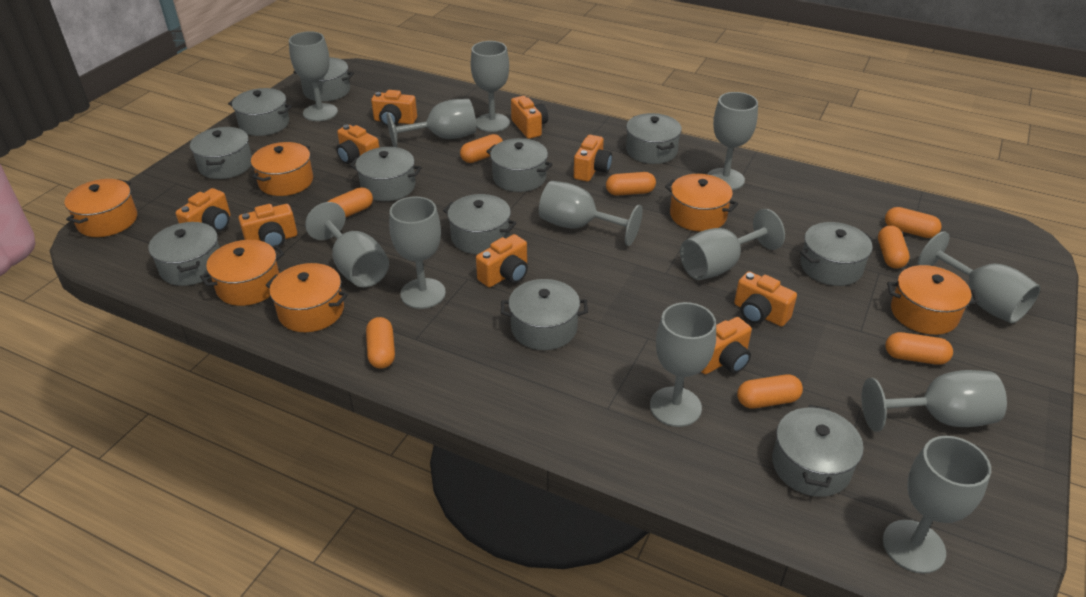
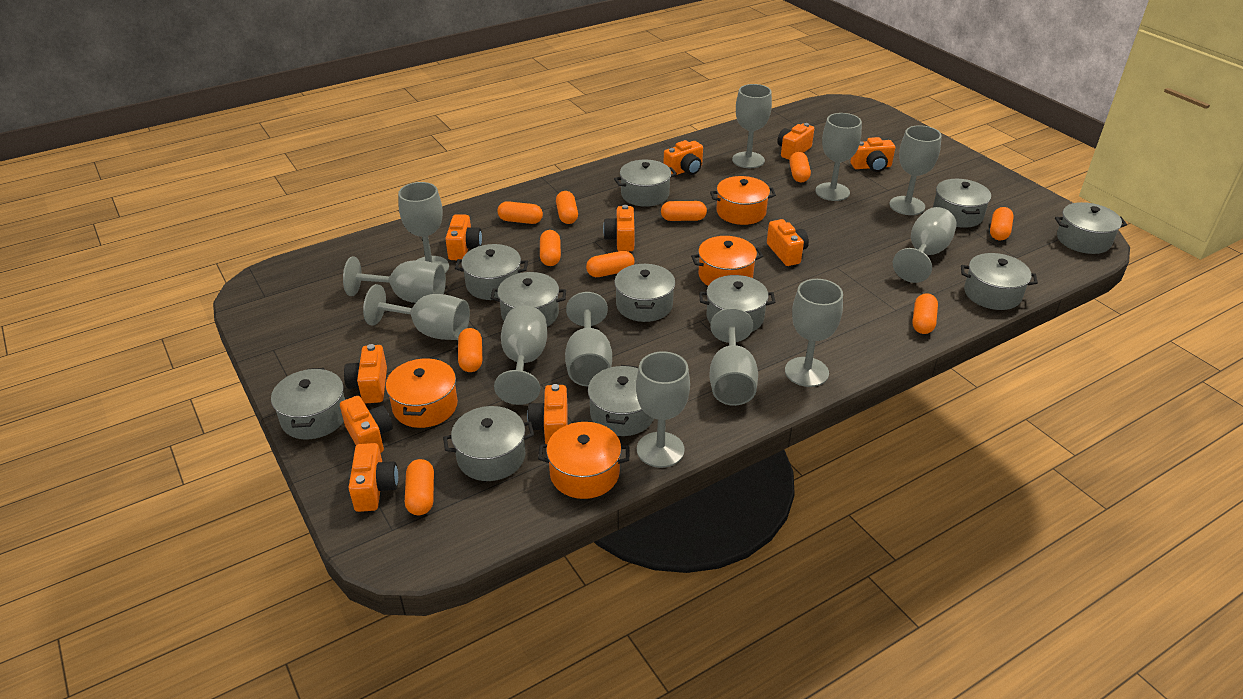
orange camera: [176,188,231,232] [238,204,297,247] [336,125,379,164] [371,90,417,126] [476,234,528,287] [511,96,548,139] [574,135,612,182] [701,317,752,374] [734,271,797,327] = 9 -> [340,396,393,453] [344,344,387,403] [348,443,398,512] [445,214,482,260] [527,384,568,444] [603,205,635,251] [663,140,703,175] [767,219,809,266] [777,123,814,160] [850,137,895,172] = 10
orange capsule: [328,187,373,218] [366,317,395,369] [460,134,503,163] [606,172,656,196] [737,375,803,408] [878,225,910,269] [885,207,942,238] [885,332,953,365] = 8 -> [405,459,434,515] [458,328,482,372] [497,201,543,224] [540,230,561,266] [556,191,578,224] [586,251,634,277] [661,201,707,221] [789,152,811,182] [912,293,938,334] [990,207,1014,240] = 10
orange pot: [64,179,137,237] [200,240,284,306] [251,142,313,196] [265,263,348,332] [665,174,738,231] [887,265,979,335] = 6 -> [386,358,458,428] [538,422,630,499] [691,236,763,286] [710,176,776,225] = 4

